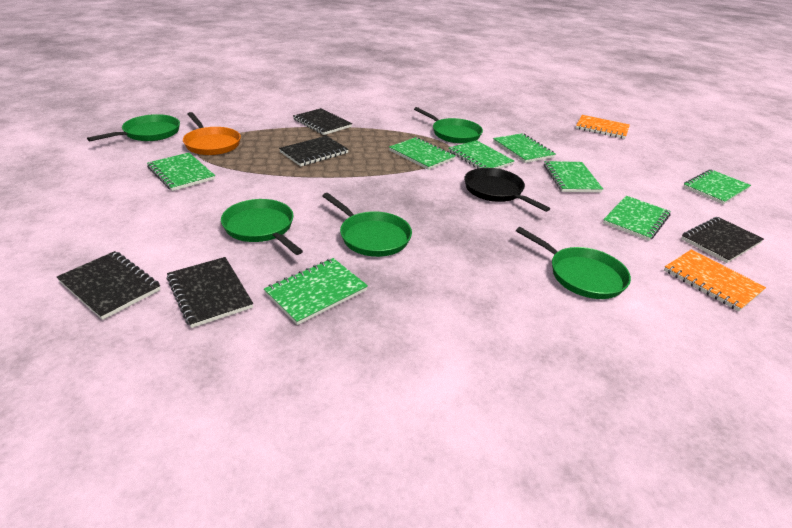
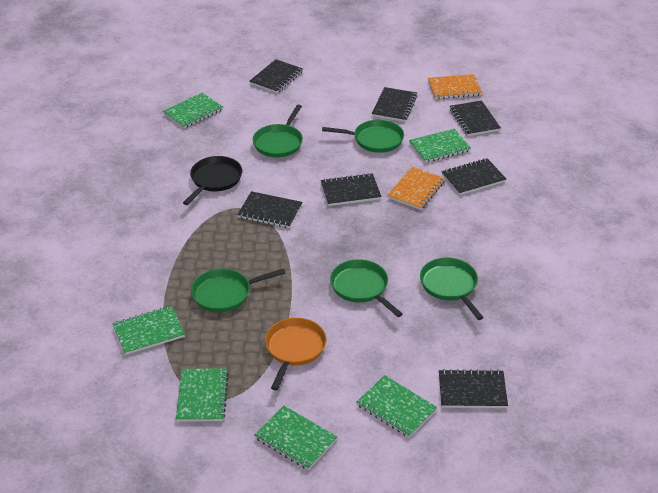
black notebook: [57,251,161,320] [167,257,253,328] [279,136,349,166] [293,108,352,135] [681,217,764,263] = 5 -> [237,191,302,228] [249,59,303,93] [321,173,382,206] [372,87,417,122] [439,369,508,408] [442,158,506,195] [450,100,501,136] = 7
green notebook: [147,153,215,191] [264,258,368,325] [389,137,455,170] [449,140,514,169] [493,133,556,163] [544,161,603,192] [603,196,671,241] [683,169,751,204] = 8 -> [113,306,185,355] [163,93,223,128] [176,369,229,421] [254,406,337,470] [356,375,437,438] [409,129,471,163] = 6

